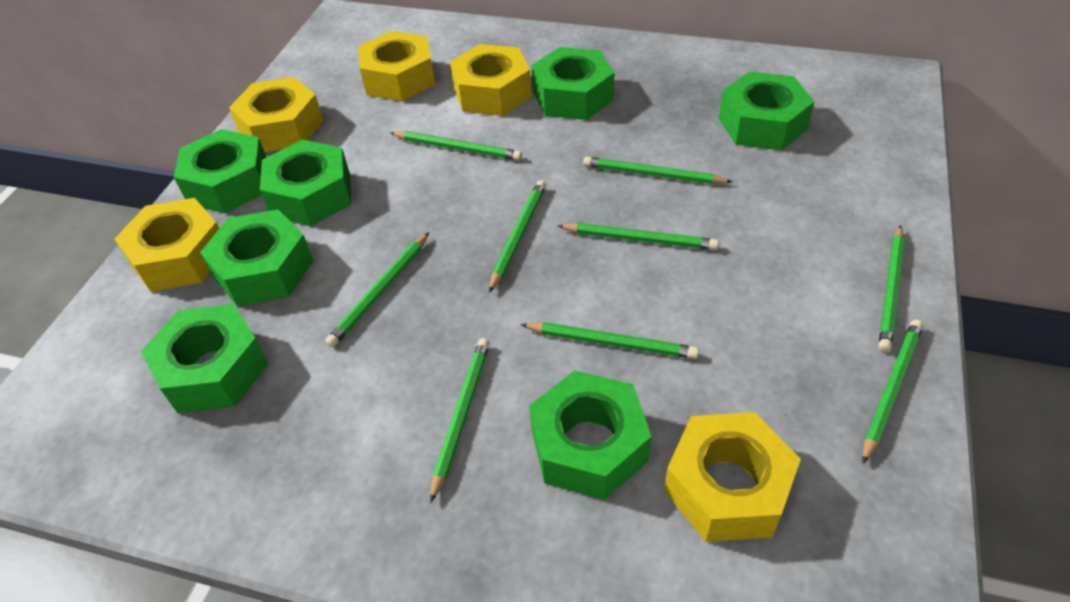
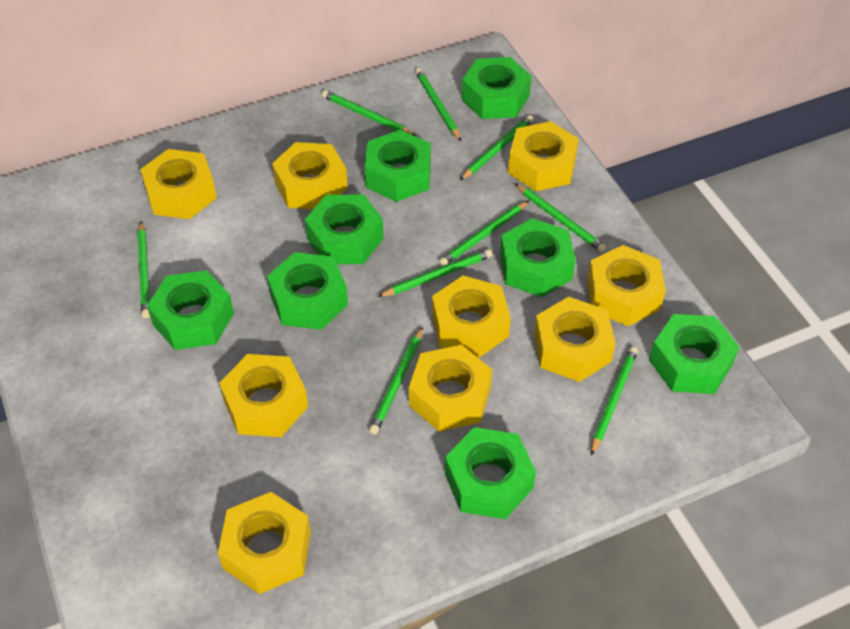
green nut: [141,304,269,413] [174,129,266,214] [200,209,313,306] [260,140,351,226] [529,370,652,500] [531,47,614,120] [718,71,815,151] = 7 -> [147,270,234,350] [267,252,348,330] [305,195,384,264] [365,130,431,202] [445,427,536,519] [462,57,531,119] [500,218,576,297] [649,314,740,394] = 8
yellow nut: [115,198,219,292] [229,77,323,152] [358,31,435,102] [450,44,532,116] [664,412,801,542] = 5 -> [140,149,217,219] [218,492,311,594] [219,354,308,437] [272,142,348,209] [409,345,492,432] [432,276,511,358] [508,121,579,191] [534,297,616,382] [587,245,666,326] = 9

